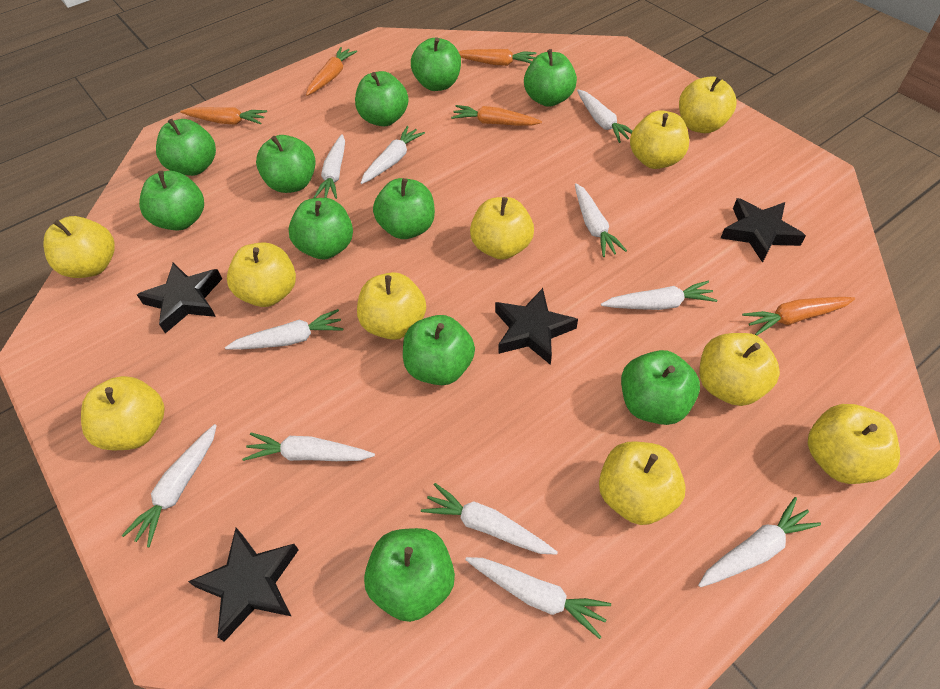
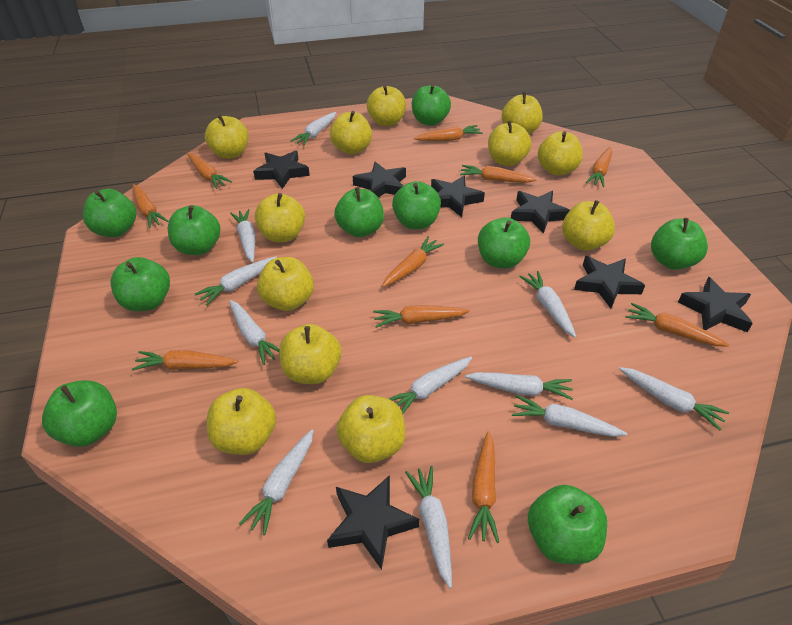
black star: [137,263,222,333] [188,528,299,642] [495,288,578,365] [721,198,806,263] = 4 -> [253,150,310,189] [327,475,420,570] [353,162,406,197] [431,175,485,217] [511,191,570,234] [574,256,645,308] [678,277,753,332] = 7
green apple: [139,171,204,230] [156,119,216,176] [256,135,316,193] [289,198,353,259] [355,71,409,126] [364,528,455,622] [373,178,435,239] [403,315,475,385] [411,38,461,91] [524,49,577,107] [621,350,700,425] = 11 -> [42,380,117,447] [83,188,136,237] [110,257,170,311] [168,205,220,255] [334,187,384,237] [392,181,441,229] [412,84,451,126] [478,217,530,269] [528,485,607,564] [651,218,708,270] = 10
orange carrot: [180,107,267,125] [306,47,357,96] [451,105,542,126] [459,49,537,66] [742,297,855,335] = 5 -> [132,350,239,371] [133,184,168,228] [187,153,232,189] [373,305,470,328] [382,236,444,287] [414,125,483,141] [460,165,536,183] [468,431,499,543] [586,147,612,187] [626,303,729,347] = 10
yellow apple: [43,216,115,278] [81,376,165,450] [227,242,296,307] [357,272,426,340] [470,197,534,260] [599,441,686,525] [630,110,689,169] [679,76,737,133] [700,333,780,406] [808,404,900,484] = 10 -> [205,114,248,159] [207,388,276,455] [255,193,305,242] [257,257,314,311] [279,324,341,384] [330,111,372,154] [336,395,405,463] [367,85,406,126] [488,121,531,166] [501,92,543,134] [538,131,583,175] [562,200,615,251] = 12

